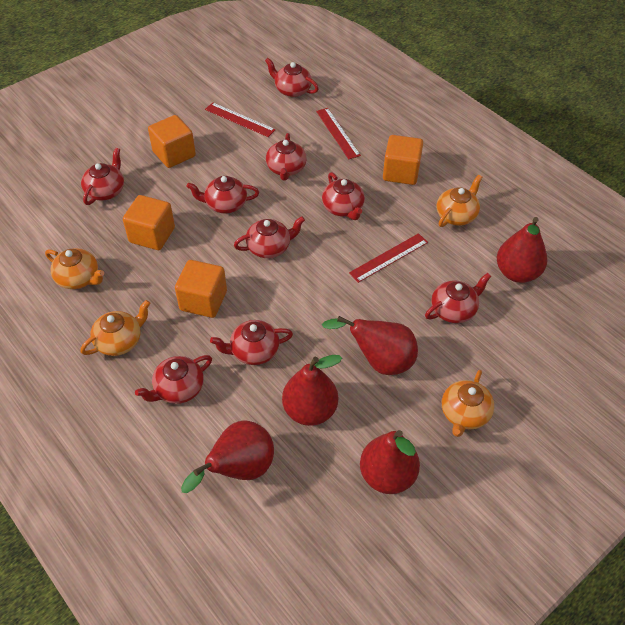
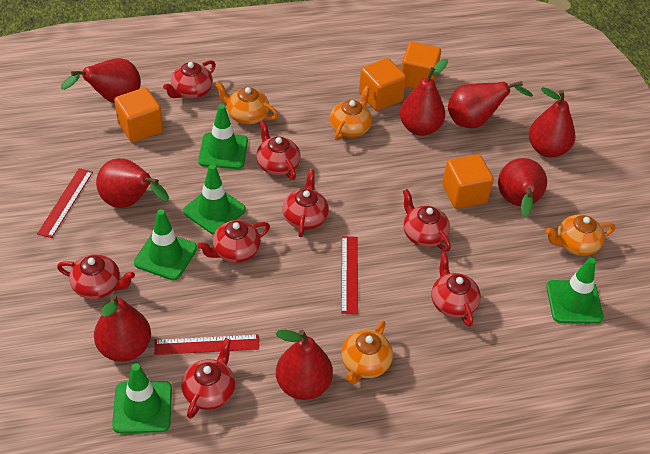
green traffic cone: none = 0 -> [112,364,172,433] [134,209,197,280] [183,164,246,235] [198,104,248,169] [546,258,604,324] = 5
red pear: [181,421,274,493] [282,355,342,426] [322,316,418,375] [360,430,420,494] [497,217,547,283] = 5 -> [61,58,141,103] [94,294,151,362] [96,158,169,208] [276,329,333,400] [400,59,448,136] [448,81,533,128] [498,158,547,217] [529,87,575,158] = 8
red teapot: [81,148,124,205] [135,355,212,404] [186,176,259,213] [210,320,293,365] [234,216,305,258] [265,58,319,97] [266,133,307,181] [322,172,365,220] [425,273,491,323] = 9 -> [57,254,135,299] [163,60,216,99] [181,338,235,419] [197,220,270,263] [256,120,301,180] [283,169,329,237] [403,189,451,251] [431,252,481,327] = 8

